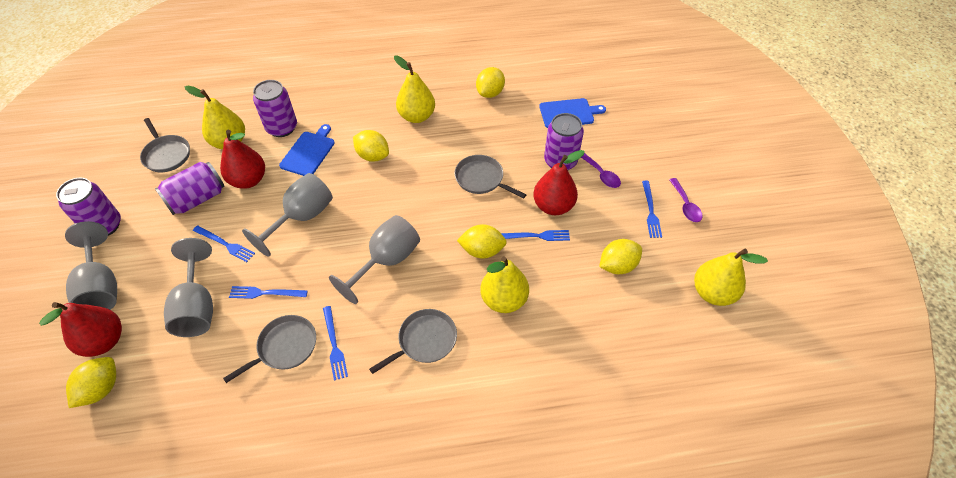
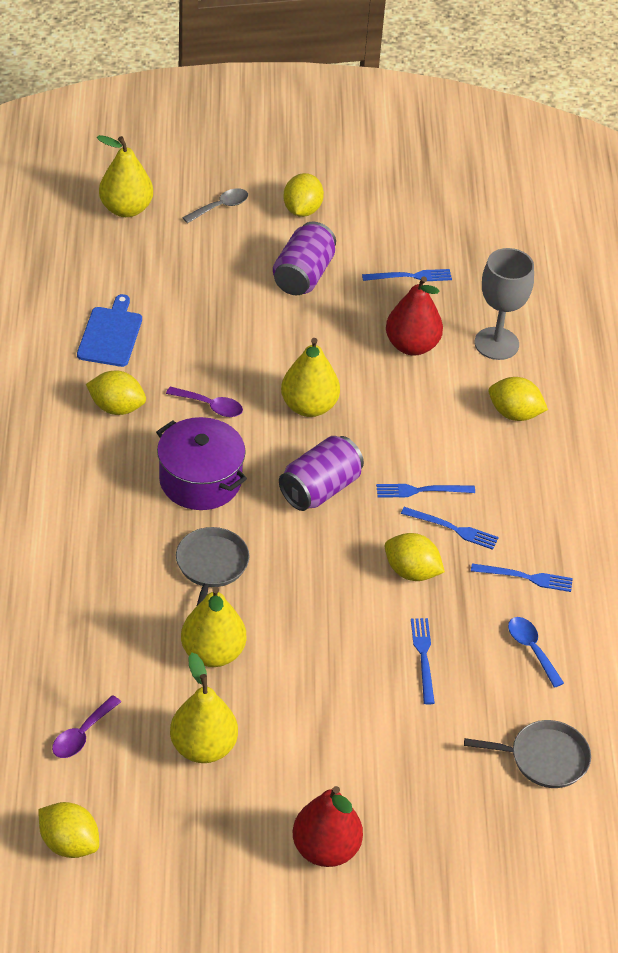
blue cutting board: [279,124,335,176] [539,98,606,128] = 2 -> [77,294,142,367] = 1
blue spoon: none = 0 -> [508,617,564,688] = 1
grey goblet: [65,221,117,310] [164,238,213,337] [242,173,333,257] [329,215,420,304] = 4 -> [474,248,534,360] = 1
grey pan: [140,118,190,172] [223,315,316,383] [369,309,457,374] [455,155,526,198] = 4 -> [176,527,249,605] [464,720,591,788] = 2
grey spoon: none = 0 -> [182,188,248,223] = 1
purple can: [56,178,121,236] [155,162,224,215] [253,80,297,137] [544,113,584,170] = 4 -> [273,221,336,295] [279,436,364,511] = 2
purple pot: none = 0 -> [156,417,247,510] = 1
red pear: [39,302,122,357] [220,130,265,189] [533,150,585,215] = 3 -> [293,786,363,867] [386,277,443,356] = 2

